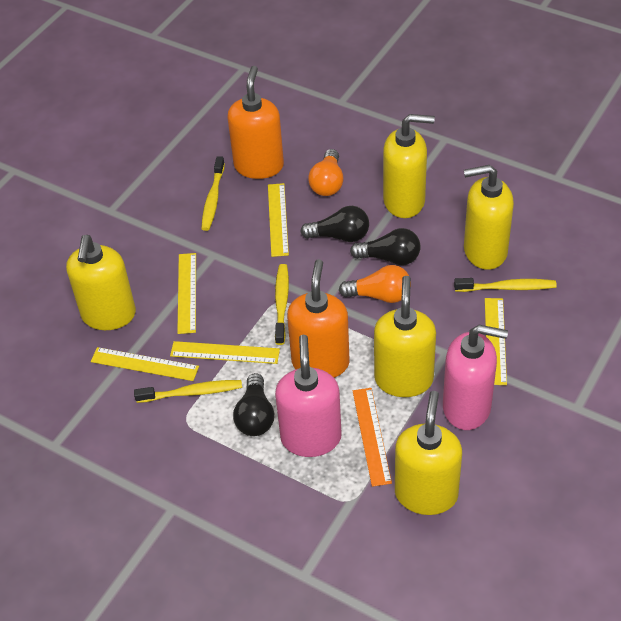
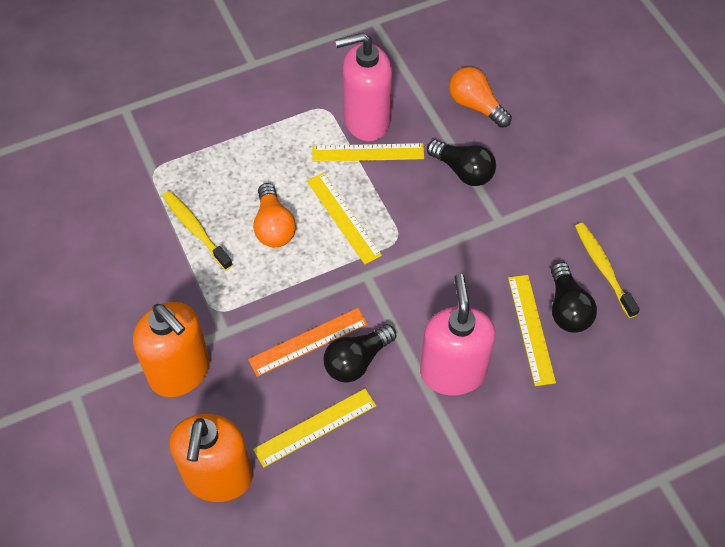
yellow ruler: [91,347,199,381] [170,341,280,364] [177,253,196,334] [268,183,289,257] [485,298,507,385] = 5 -> [253,389,376,468] [307,173,382,264] [312,143,424,162] [508,275,556,386] = 4
yellow soap dispenser: [66,235,136,330] [374,276,436,397] [383,114,435,218] [395,391,462,515] [464,165,514,270] = 5 -> none = 0
yellow toothbrush: [134,380,242,403] [201,156,225,231] [275,264,289,345] [454,278,557,292] = 4 -> [162,191,233,270] [575,223,640,318] = 2

